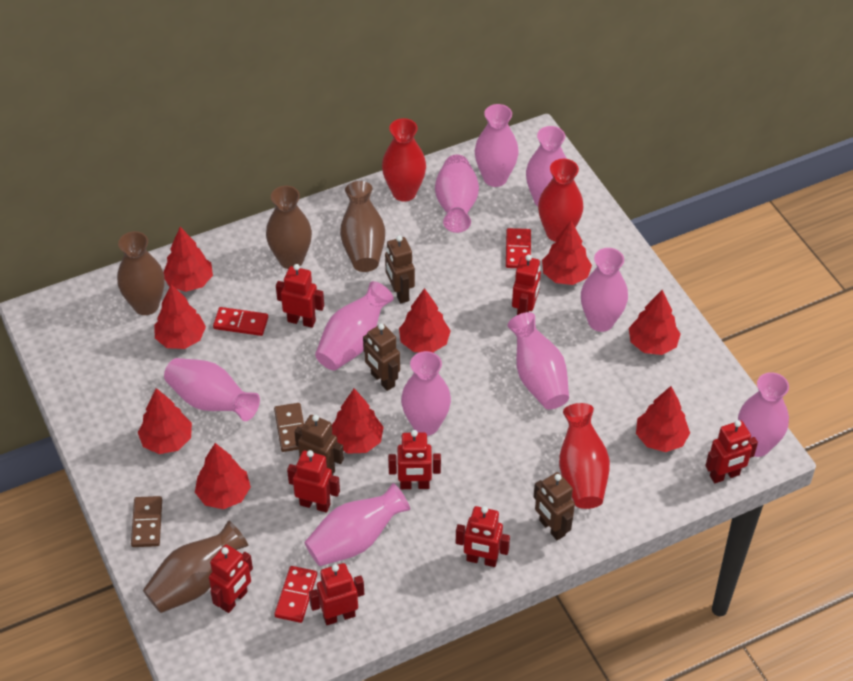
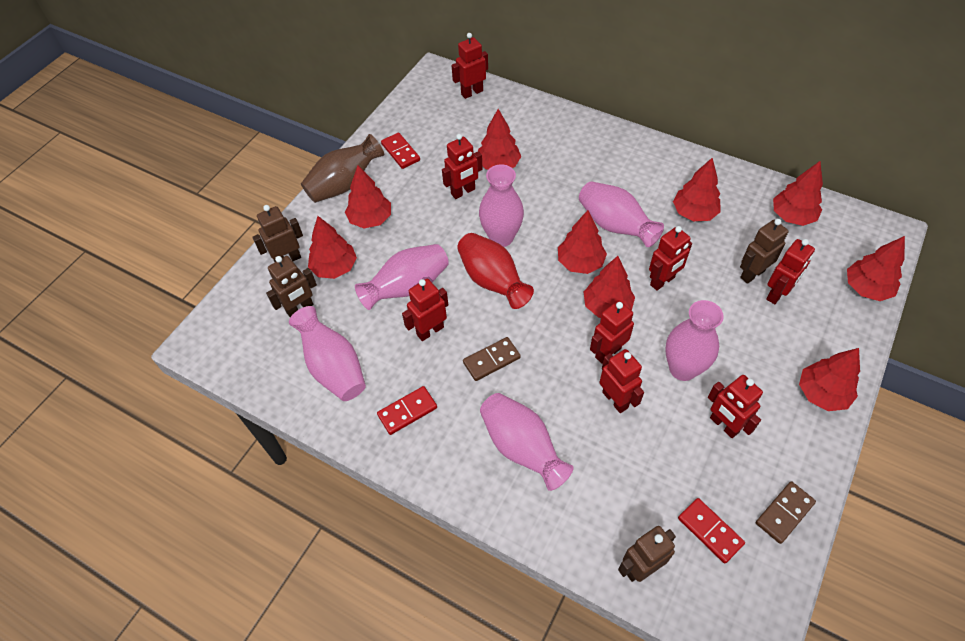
brown vase: [117,231,165,315] [143,520,248,613] [266,186,312,269] [340,181,385,272] = 4 -> [301,134,384,203] = 1
pink vase: [164,358,260,421] [304,483,410,566] [315,281,394,371] [401,351,451,436] [435,155,479,233] [475,104,519,187] [507,312,569,410] [526,126,567,206] [581,248,628,332] [738,372,789,457] = 10 -> [289,306,366,401] [355,244,449,310] [479,164,524,247] [480,393,574,491] [579,181,664,247] [665,300,724,381] = 6
red vase: [382,118,426,201] [538,159,583,242] [559,403,610,509] = 3 -> [457,233,534,309] = 1

